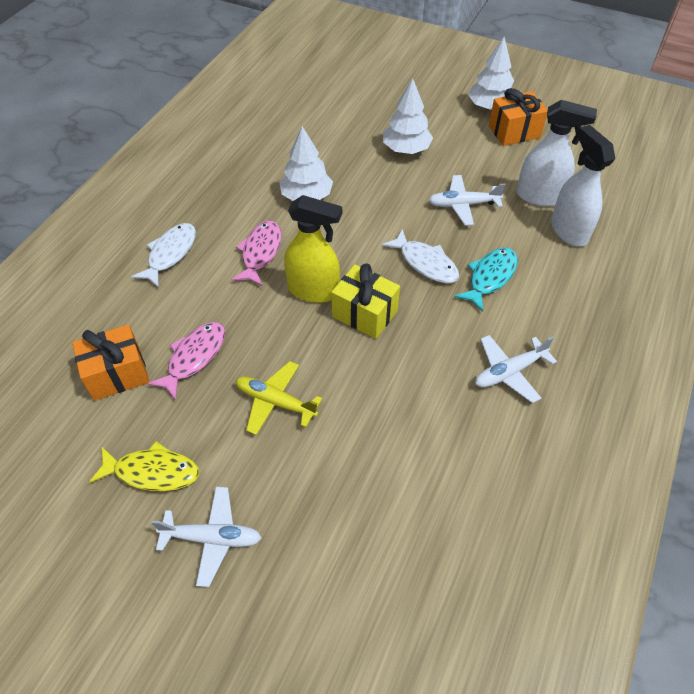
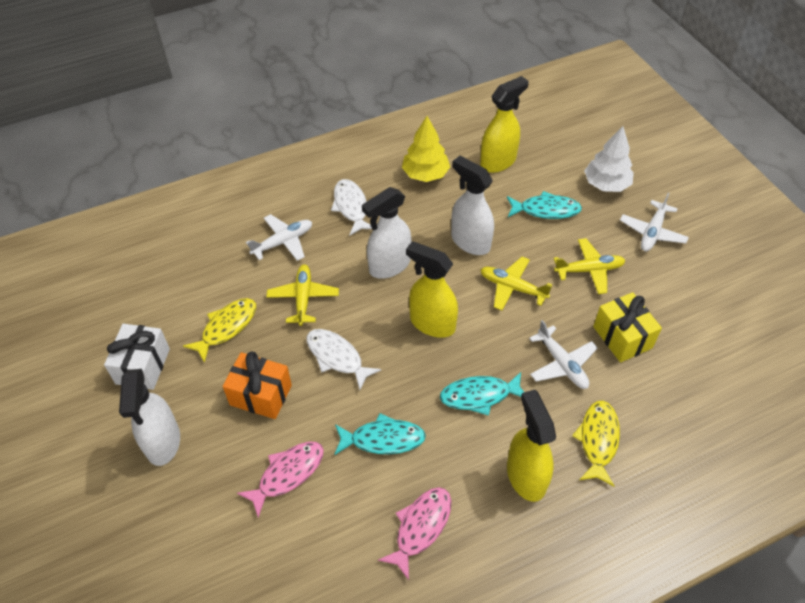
orange gift: [72,325,149,401] [489,88,548,146] = 2 -> [223,351,292,419] = 1
turquoise fish: [454,247,518,312] = 1 -> [334,413,426,455] [440,372,524,416] [507,191,582,219] = 3
white gift: none = 0 -> [104,324,170,390] = 1
white spray bottle: [516,100,597,206] [551,125,615,247] = 2 -> [119,369,180,466] [362,187,412,279] [451,156,494,255] = 3
white tree: [279,126,333,201] [383,78,433,154] [468,37,514,110] = 3 -> [584,126,634,192] = 1
yellow fish: [89,441,199,491] = 1 -> [183,298,256,363] [572,400,620,486] = 2
yellow plane: [236,361,322,435] = 1 -> [266,264,339,326] [480,257,552,310] [554,238,626,294] = 3
yellow spray bottle: [284,195,342,303] = 1 -> [406,241,458,338] [480,76,529,173] [507,390,556,502] = 3
yellow tree: none = 0 -> [402,116,450,182] = 1

